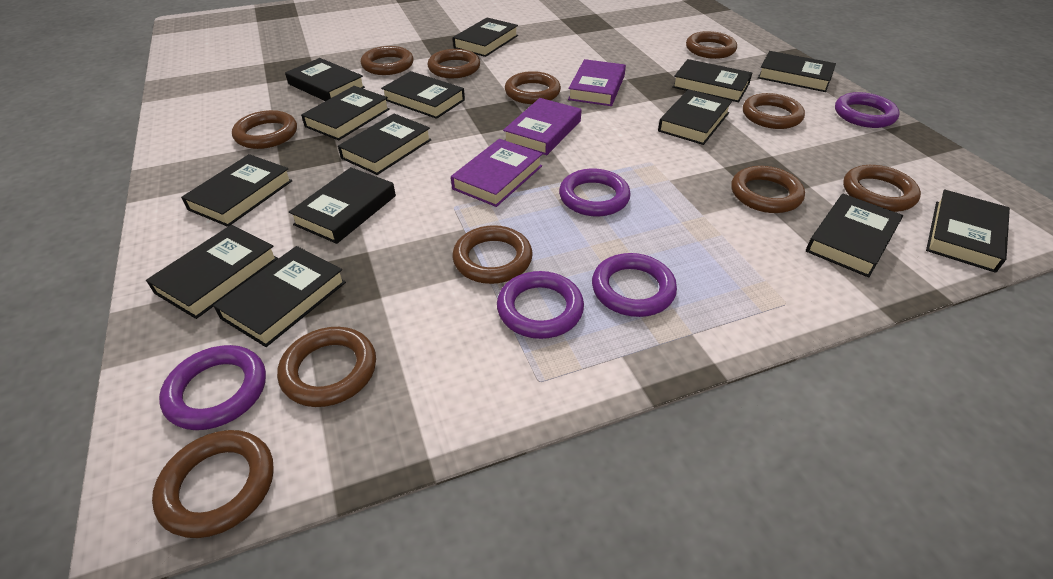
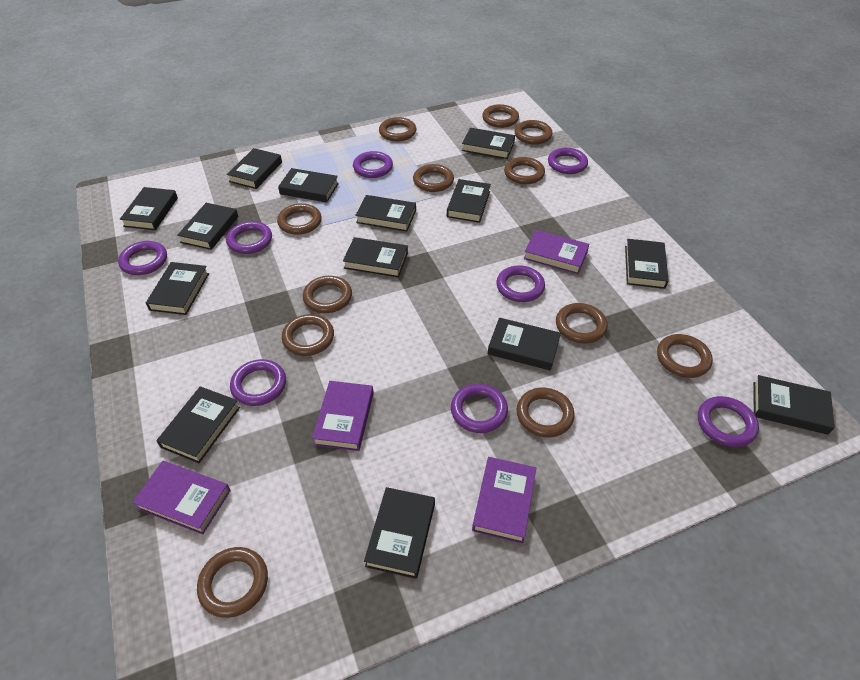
brown ring: [152,430,274,538] [232,110,297,149] [277,327,376,407] [361,46,413,75] [428,49,480,78] [453,225,533,284] [505,71,561,104] [686,31,737,59] [731,166,805,213] [743,93,805,129] [843,165,921,212] = 11 -> [197,547,268,618] [277,203,322,235] [282,314,334,356] [303,276,352,313] [379,117,416,142] [413,164,454,192] [482,104,519,128] [504,157,545,184] [515,120,552,145] [516,388,575,437] [556,303,608,344] [657,334,713,378] = 12
purple book: [451,139,542,207] [503,98,581,155] [568,59,626,106] = 3 -> [132,461,231,535] [312,381,374,451] [472,457,536,544] [524,230,589,274] = 4
purple ring: [159,345,266,430] [497,271,584,339] [559,169,631,216] [592,253,677,317] [835,92,900,128] = 5 -> [118,241,167,275] [226,221,272,254] [230,359,286,406] [353,151,393,178] [451,384,508,433] [496,265,545,302] [548,148,588,174] [698,396,759,447] = 8

